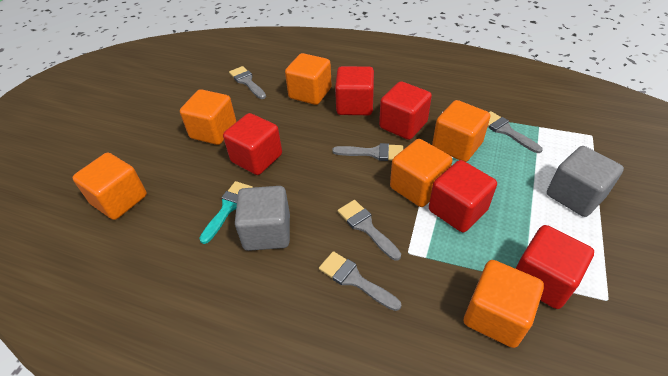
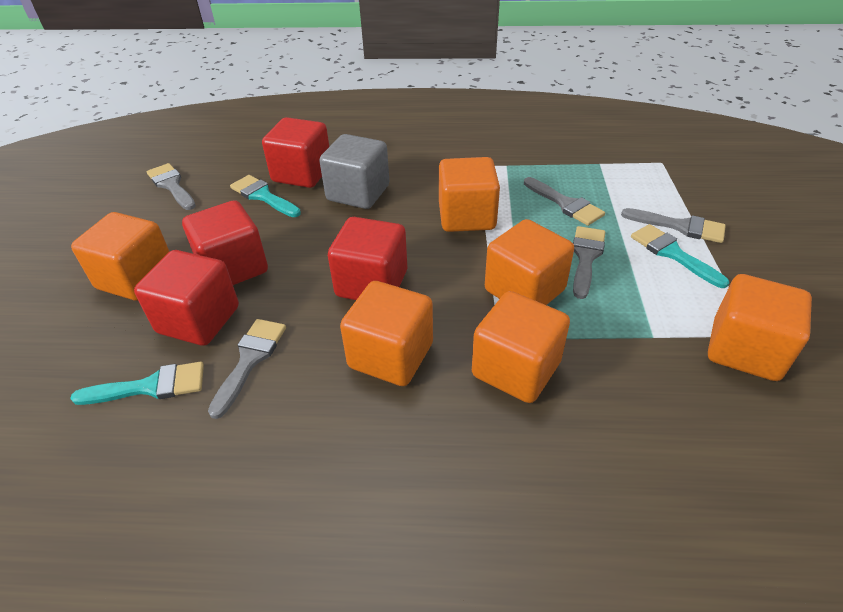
grey cube: [235,186,290,251] [547,146,624,217] = 2 -> [319,134,389,209] = 1
red cube: [223,113,282,175] [335,66,374,115] [379,81,432,140] [429,160,497,232] [515,225,594,309] = 5 -> [134,250,239,346] [182,200,268,285] [262,117,329,188] [328,217,407,300] = 4
turquoise brush: [199,181,253,244] = 1 -> [70,362,204,405] [230,175,301,217] [631,224,729,288] = 3

